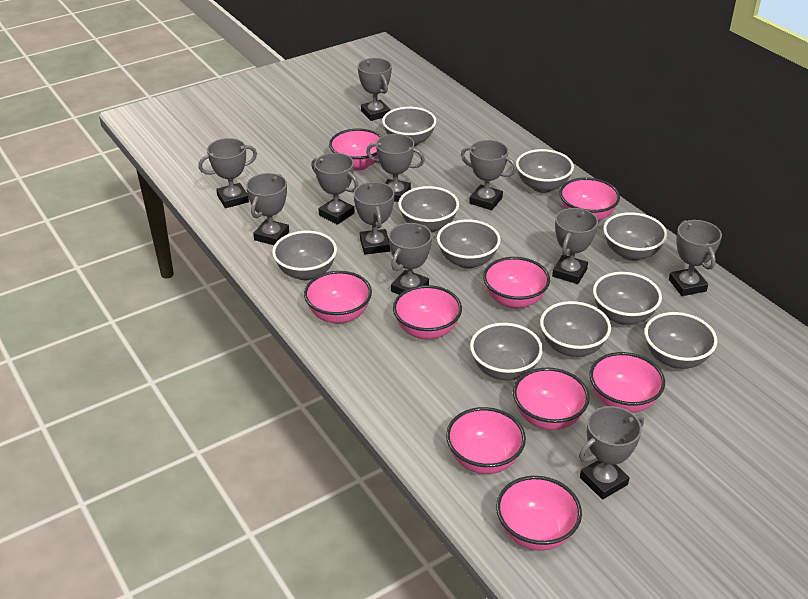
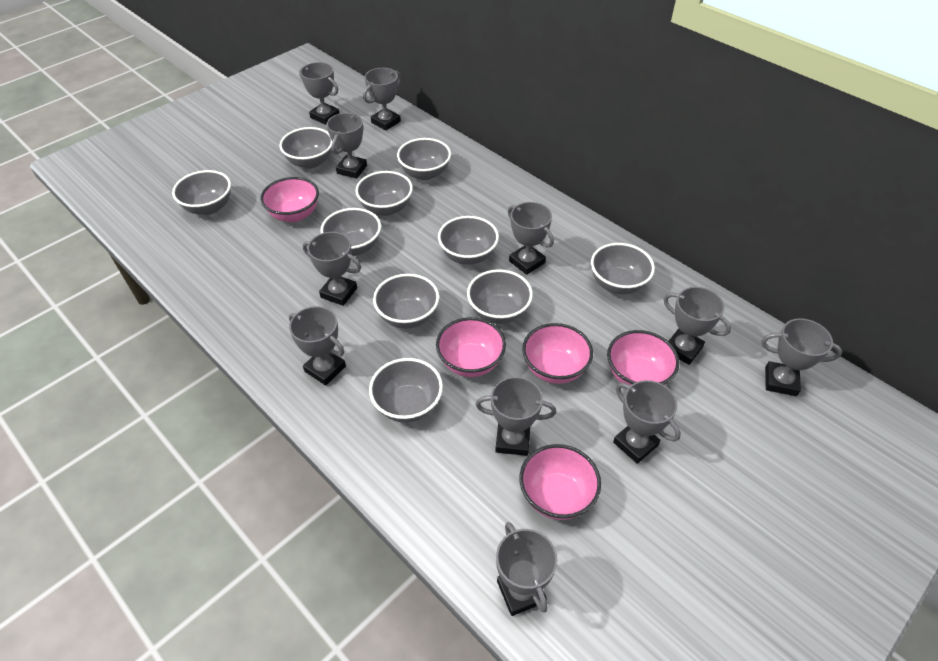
pink bowl: [304,271,372,324] [329,129,382,171] [393,285,462,339] [446,407,526,474] [483,257,550,309] [496,476,582,551] [513,367,589,430] [559,177,620,221] [589,352,665,413] = 9 -> [260,177,319,222] [436,317,506,377] [520,444,601,520] [522,323,593,384] [607,330,679,385] = 5

